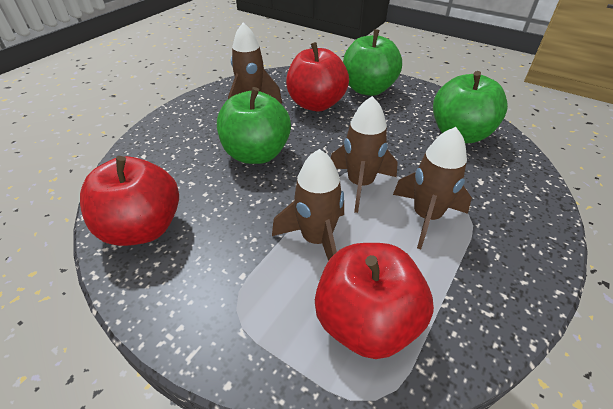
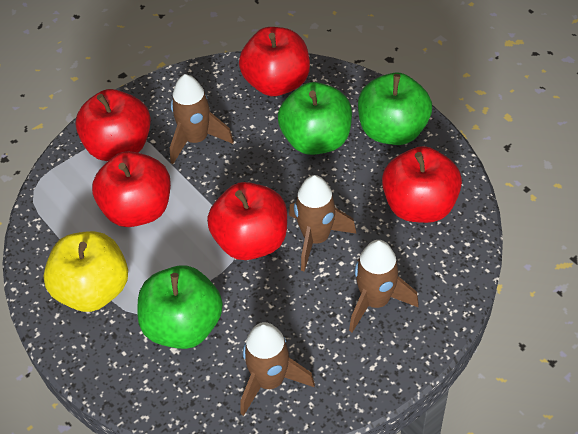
red apple: [80,156,179,246] [286,42,349,111] [315,243,434,359] = 3 -> [75,89,151,161] [92,151,171,227] [207,182,287,260] [239,27,310,96] [382,146,462,223] = 5
yellow apple: none = 0 -> [43,231,128,312] = 1

